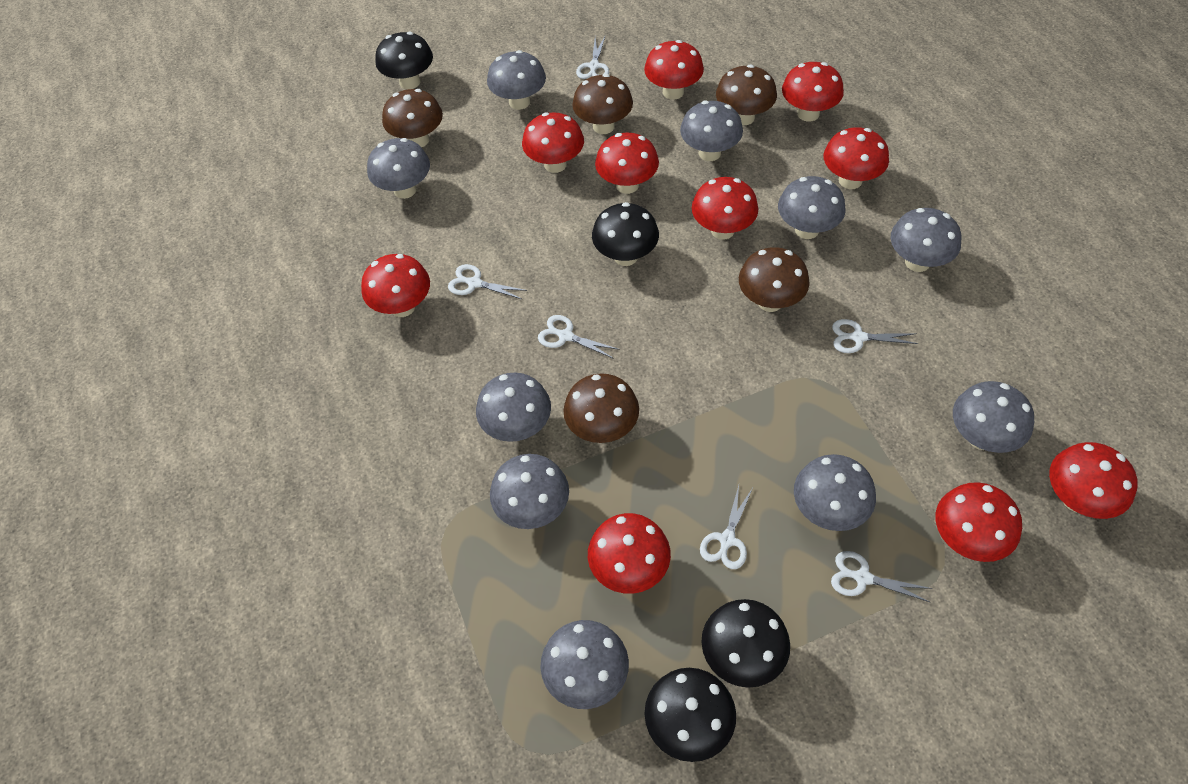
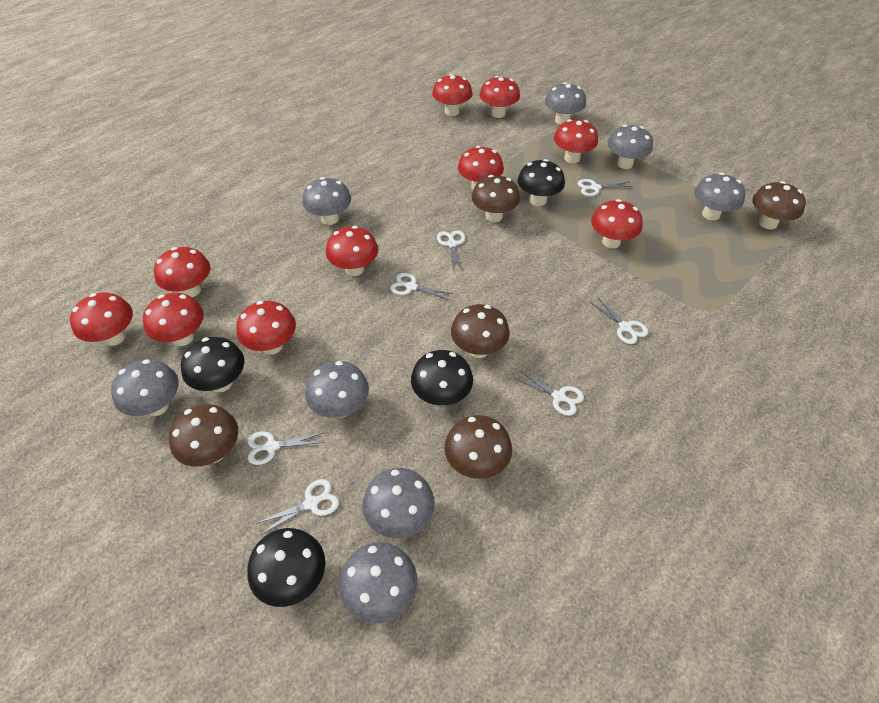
grey mushroom: [367,138,430,199] [476,373,551,442] [487,50,546,110] [490,454,569,529] [540,620,629,709] [680,100,743,161] [778,176,846,239] [794,454,876,531] [890,208,961,272] [953,381,1034,453] = 10 -> [111,359,179,416] [302,177,351,225] [305,361,369,418] [339,542,417,623] [362,468,434,538] [545,82,586,125] [608,124,653,169] [694,173,745,220] = 8
white scissors: [448,264,527,299] [538,315,620,359] [576,37,609,79] [700,485,753,569] [831,551,932,603] [832,319,919,353] = 6 -> [248,431,324,465] [257,479,339,535] [390,273,453,300] [437,230,465,270] [514,370,584,416] [578,179,633,196] [590,297,648,344] = 7

